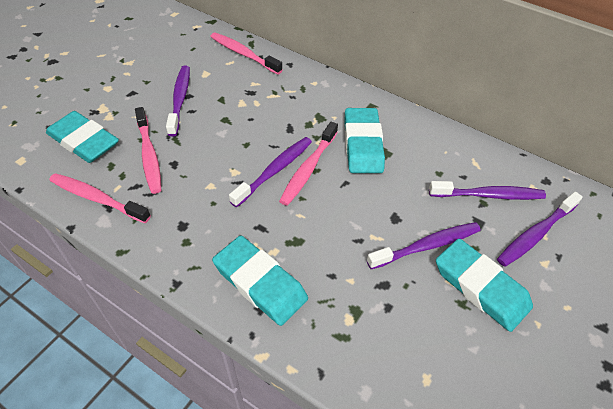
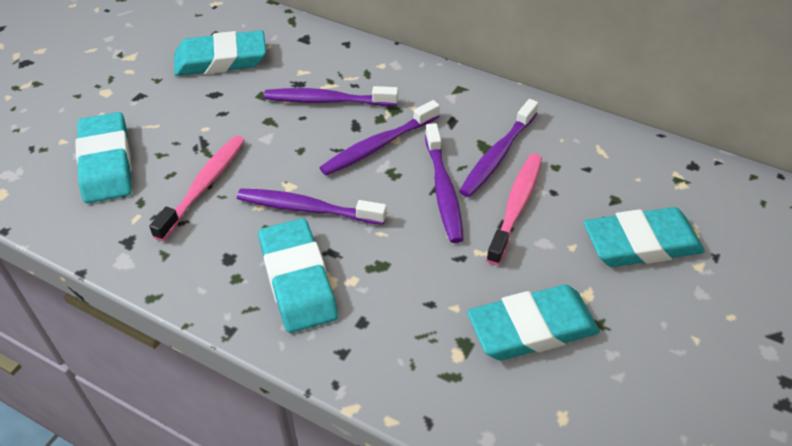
pink toothbrush: [49,173,151,223] [135,107,161,194] [210,32,282,75] [279,122,338,206] = 4 -> [149,136,245,241] [486,154,542,265] = 2
turquoise eraser: [46,111,119,163] [212,235,308,326] [345,108,385,173] [436,238,533,332] = 4 -> [76,112,132,203] [174,30,266,76] [258,218,338,333] [467,285,600,360] [583,207,705,267] = 5

